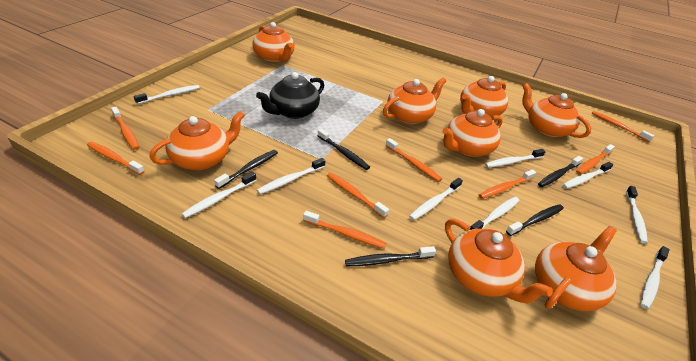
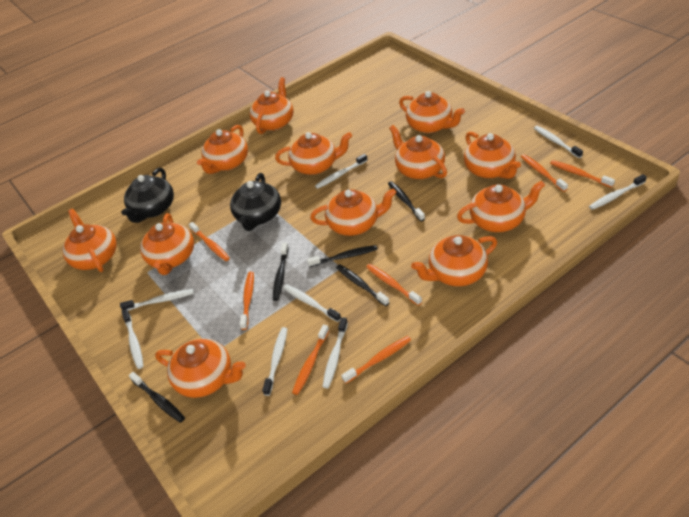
black teapot: [256,72,324,119] = 1 -> [121,168,174,223] [230,173,281,231] = 2
orange teapot: [149,111,245,170] [252,22,295,63] [383,77,446,124] [442,109,503,157] [445,219,553,304] [460,76,508,117] [522,83,591,138] [535,226,617,311] = 8 -> [62,209,117,272] [140,213,194,275] [155,339,246,398] [197,125,248,174] [250,77,293,134] [275,132,352,175] [310,189,396,236] [389,125,447,179] [399,91,465,133] [411,235,497,286] [457,180,545,232] [464,132,521,179] = 12
orange toothbrush: [87,142,145,175] [111,107,139,150] [303,211,386,249] [327,173,389,218] [386,138,442,182] [479,170,536,199] [576,144,615,175] [591,111,654,142] = 8 -> [189,222,230,261] [240,271,254,330] [292,325,329,395] [341,336,411,384] [366,264,422,306] [521,154,568,192] [550,160,615,188] = 7
white toothbrush: [134,85,200,104] [181,172,256,218] [257,158,325,194] [409,178,463,220] [469,197,519,230] [485,149,546,168] [562,162,613,189] [626,186,648,244] [640,246,670,309] = 9 -> [120,289,194,311] [122,309,143,369] [262,327,287,396] [283,284,341,322] [315,154,368,189] [322,317,348,388] [534,126,583,158] [589,174,647,210] = 8

